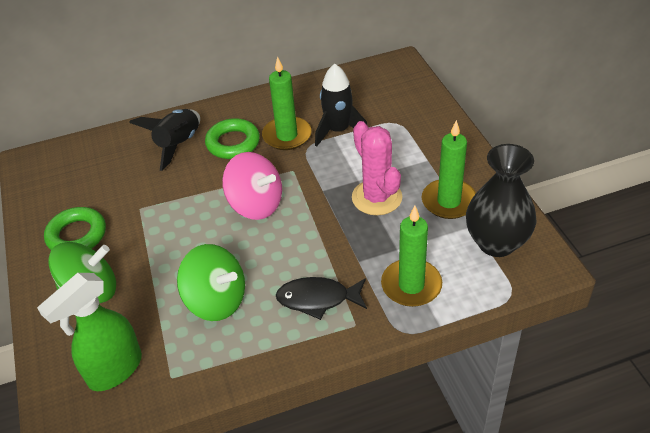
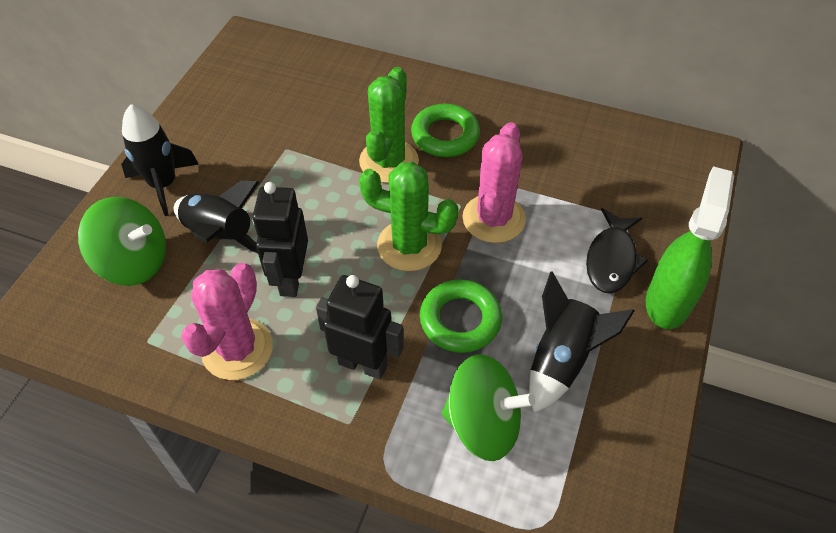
black robot: none = 0 -> [252,182,308,297] [316,275,404,379] = 2
black rocket: [129,109,200,171] [315,64,367,147] = 2 -> [121,104,198,216] [174,181,260,253] [529,272,635,413] = 3
black vase: [466,144,537,257] = 1 -> none = 0
green cactus: none = 0 -> [359,67,419,183] [359,162,459,271] = 2
green candle: [262,57,312,150] [381,206,442,307] [422,120,476,219] = 3 -> none = 0
pink cactus: [352,121,402,215] = 1 -> [181,262,273,380] [463,122,526,243] = 2
pink spinning top: [222,152,282,220] = 1 -> none = 0

